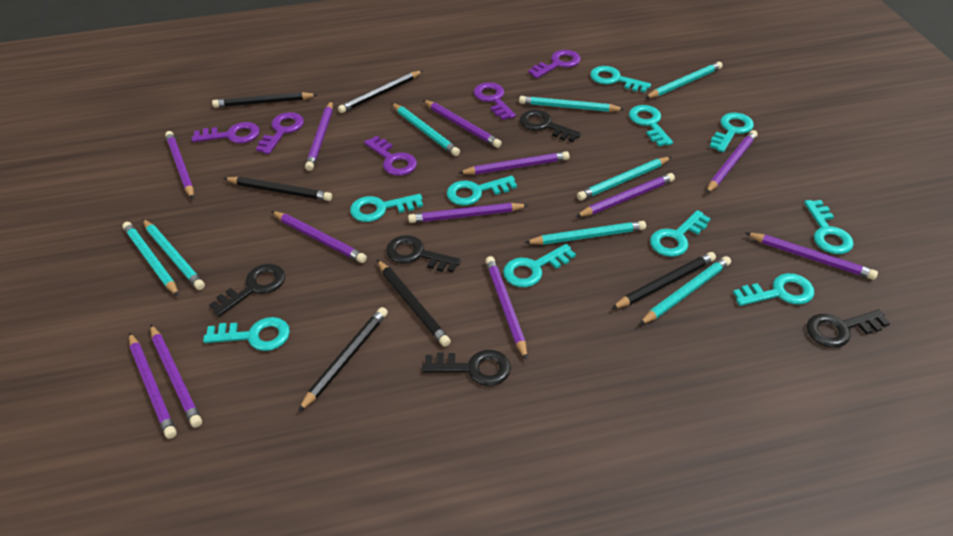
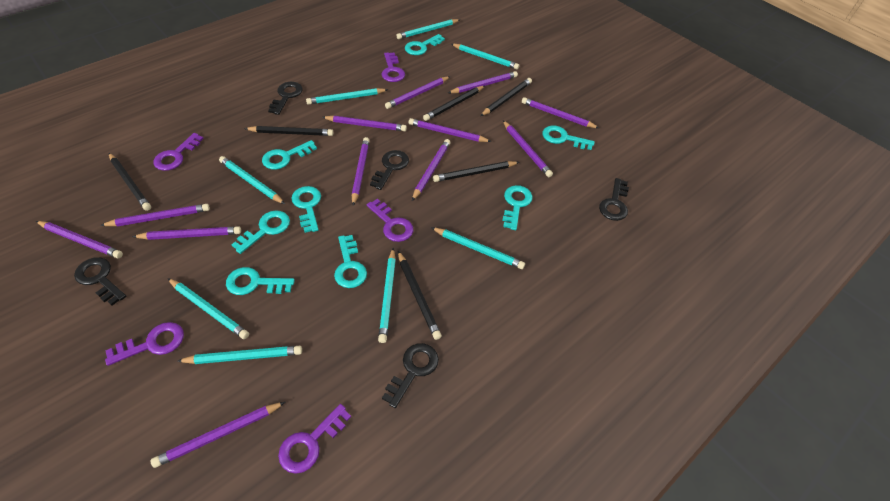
turquoise key: [203,317,290,351] [350,194,423,222] [447,176,517,206] [503,244,576,287] [590,66,651,92] [629,105,673,147] [650,210,711,257] [710,113,754,152] [733,273,814,306] [804,200,854,254] = 10 -> [226,267,295,295] [231,210,290,254] [262,140,317,170] [291,186,321,233] [334,235,367,288] [405,34,445,55] [502,185,533,230] [542,126,595,150] = 8

